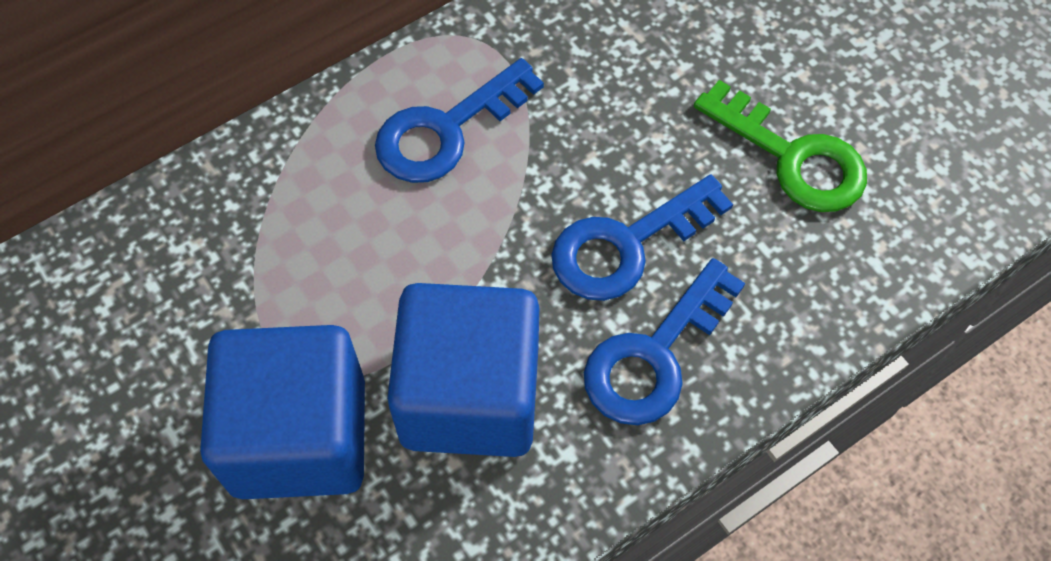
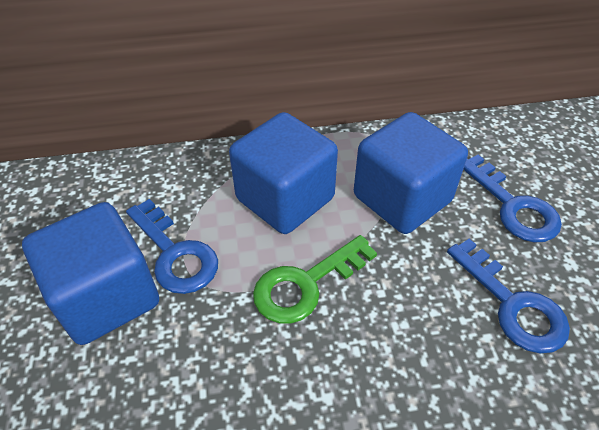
blue cube: [200,325,365,499] [387,283,539,457] = 2 -> [22,202,159,345] [229,112,338,234] [354,112,468,234] = 3

